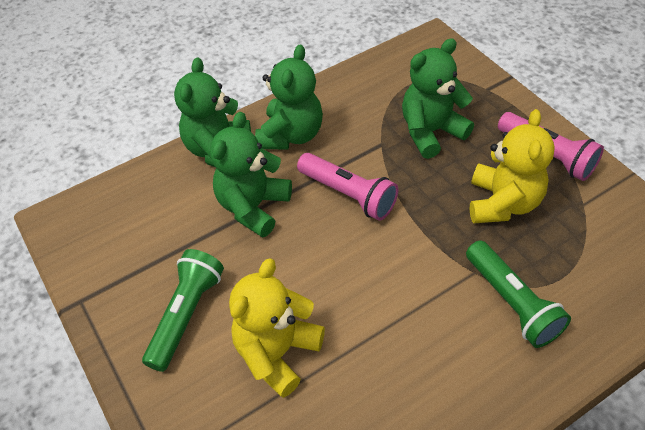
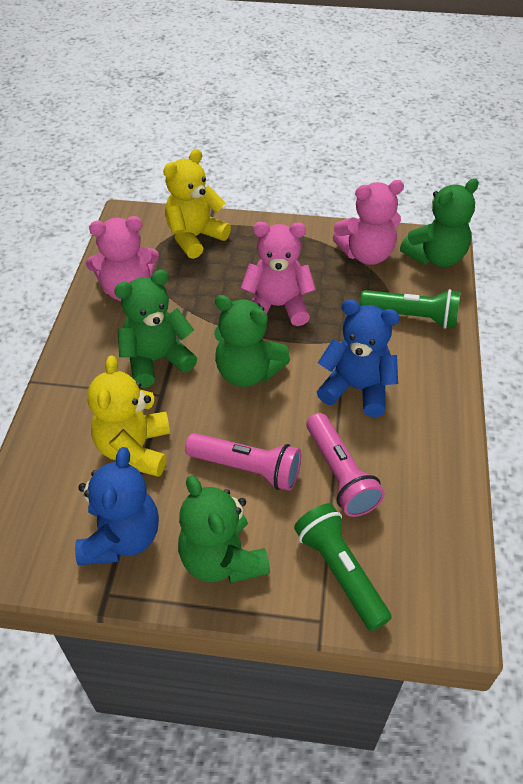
blue teddy bear: none = 0 -> [75,447,159,565] [317,299,400,417] = 2
pink teddy bear: none = 0 -> [86,216,159,301] [241,222,316,326] [333,180,404,265] = 3

